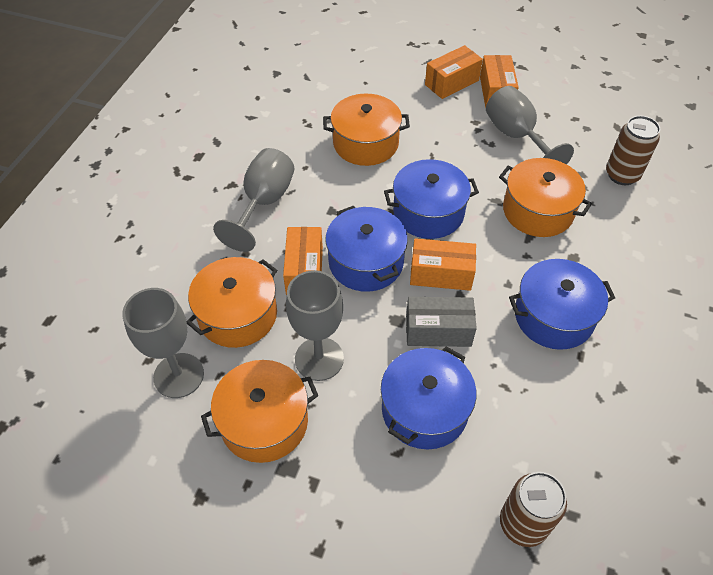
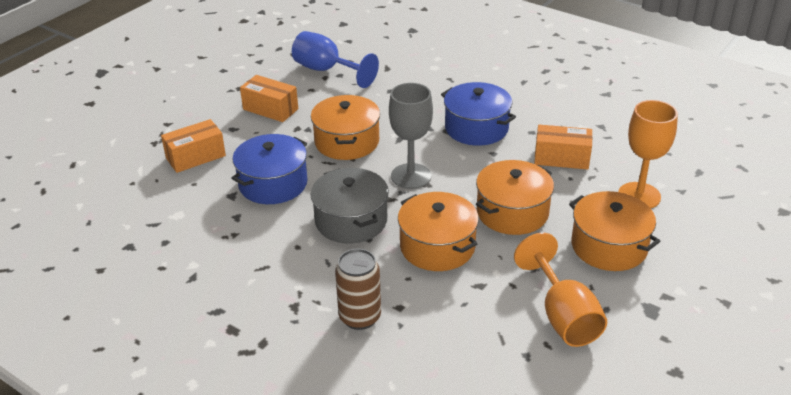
blue goblet: none = 0 -> [292,31,379,88] = 1
blue pot: [325,206,408,292] [381,346,476,449] [384,159,479,239] [509,259,615,350] = 4 -> [231,134,307,204] [441,82,516,146] = 2
brown can: [500,472,567,547] [606,116,660,185] = 2 -> [335,249,381,330] = 1
grey box: [406,297,477,347] = 1 -> none = 0
grey goblet: [122,288,204,398] [213,148,295,252] [286,270,344,381] [486,86,574,164] = 4 -> [389,83,433,189] = 1
grey pot: none = 0 -> [310,168,389,244] = 1
orange box: [283,227,323,295] [410,238,476,291] [425,45,483,99] [480,55,519,108] = 4 -> [161,119,226,173] [240,75,298,122] [534,125,592,170] = 3
orange goblet: none = 0 -> [514,233,607,347] [618,100,678,208] = 2

